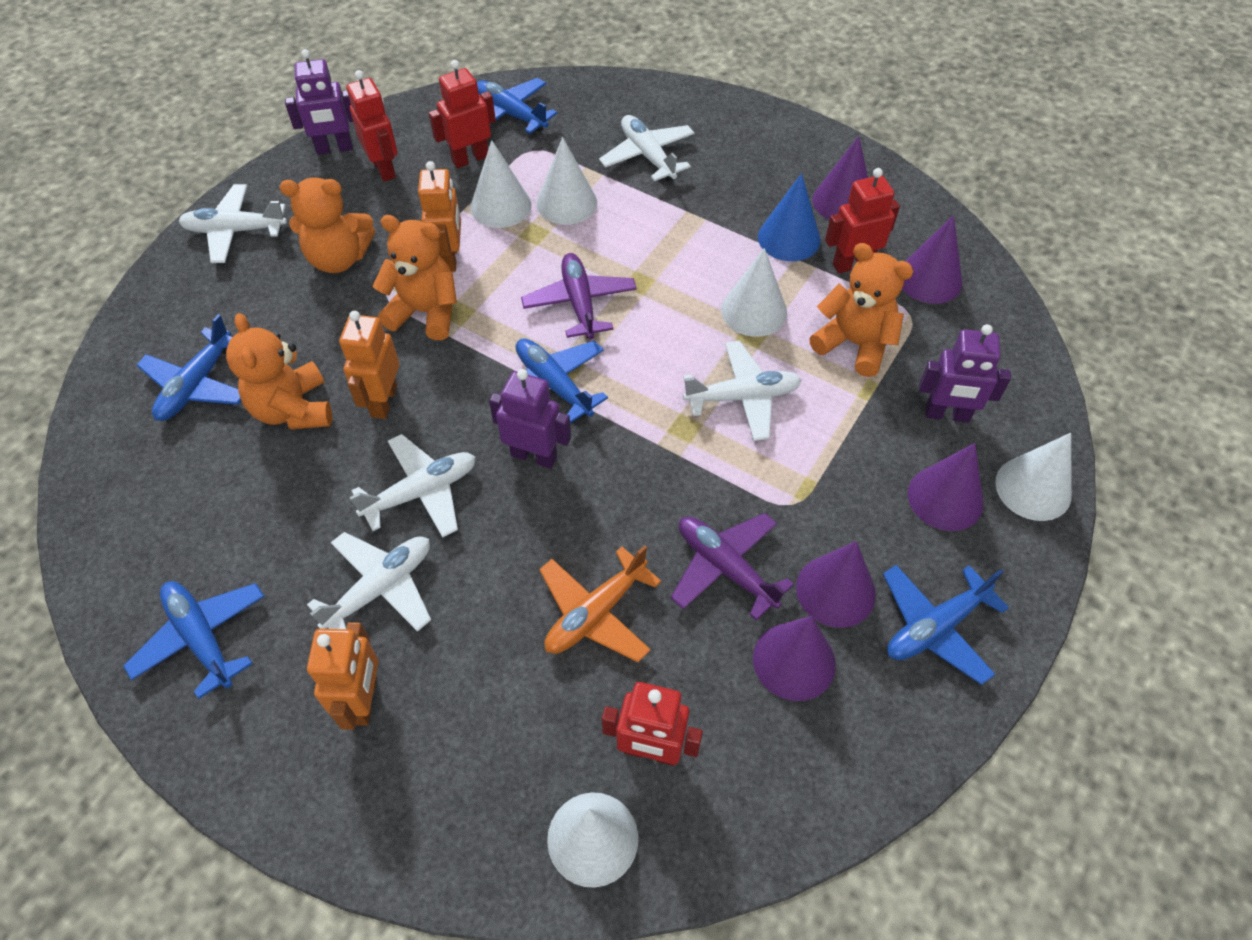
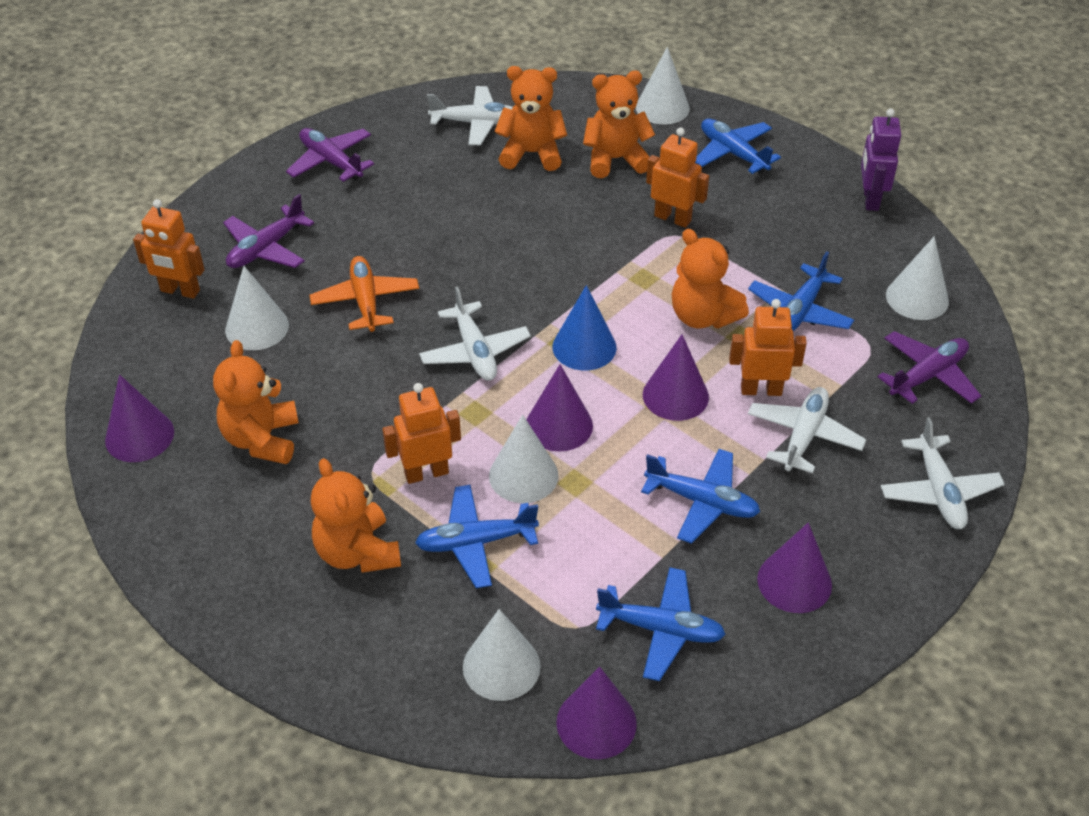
orange robot: [307,622,379,730] [339,311,399,419] [418,161,461,272] = 3 -> [133,199,205,299] [382,383,461,484] [646,128,709,228] [729,299,807,396] = 4
orange teddy bear: [226,313,332,429] [279,177,375,273] [373,215,457,340] [809,243,914,377] = 4 -> [213,340,299,464] [311,458,401,573] [495,66,567,171] [583,71,655,178] [672,229,749,329] = 5
purple plane: [521,253,637,339] [671,513,794,621] = 2 -> [223,194,314,268] [286,128,374,182] [878,331,981,404] = 3
purple robot: [285,49,353,155] [489,369,571,469] [919,324,1011,423] = 3 -> [861,109,901,211] = 1
red robot: [346,70,398,182] [429,60,496,168] [602,682,703,766] [825,168,900,273] = 4 -> none = 0
white plane: [178,184,287,263] [307,532,431,632] [350,434,476,538] [599,115,694,181] [683,341,802,441] = 5 -> [419,287,531,381] [427,86,513,145] [748,387,866,473] [881,417,1005,529] = 4

